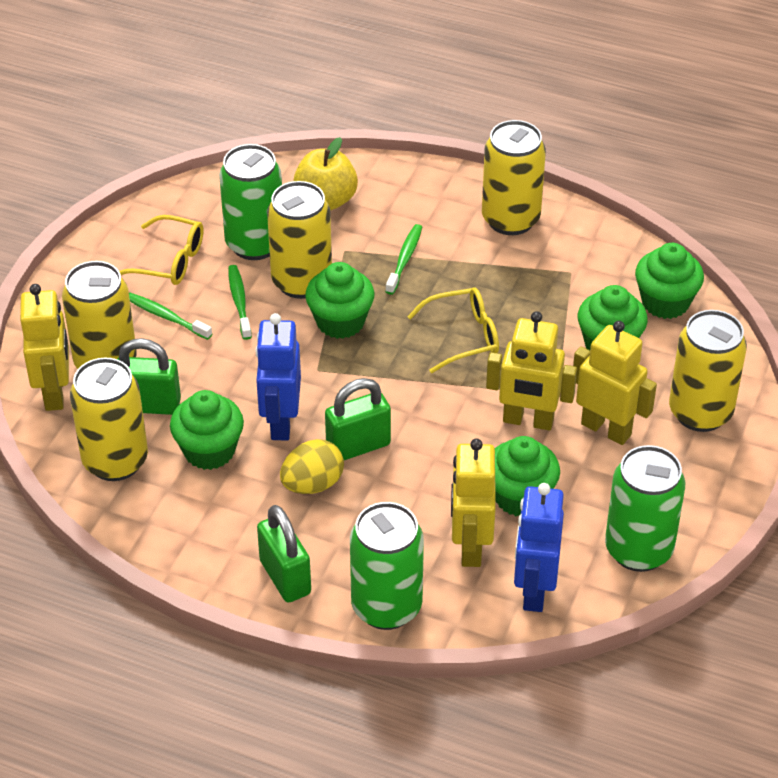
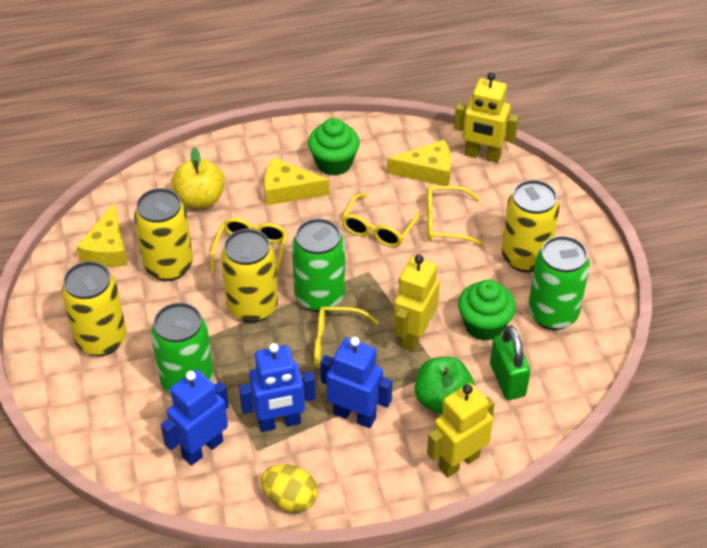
blue robot: [255,313,301,440] [514,483,564,612] = 2 -> [161,370,229,466] [239,343,316,432] [320,337,392,428] = 3
green apple: none = 0 -> [415,357,474,414] = 1
green cupcake: [170,390,244,470] [305,262,375,339] [495,436,560,516] [578,285,648,350] [635,243,704,319] = 5 -> [308,118,360,176] [458,280,516,341] = 2
green padlock: [117,338,181,415] [257,505,311,603] [325,378,391,460] = 3 -> [490,325,531,400] = 1
green toothbrush: [129,293,212,340] [228,265,252,340] [385,224,422,295] = 3 -> none = 0
yellow can: [62,261,137,369] [70,358,148,481] [267,181,332,299] [482,120,546,235] [669,310,747,432] = 5 -> [61,261,127,356] [134,188,193,281] [221,229,278,323] [501,180,560,272] = 4
yellow cheese: none = 0 -> [77,203,128,267] [264,158,330,206] [387,140,451,186] = 3
yellow glasses: [119,215,204,285] [407,287,499,373] = 2 -> [210,218,288,276] [314,307,379,368] [341,194,421,247] [427,186,483,245] = 4
yellow robot: [20,284,69,411] [451,438,496,567] [486,311,577,431] [573,321,657,445] = 4 -> [393,255,440,352] [427,383,495,478] [454,72,519,163] = 3

